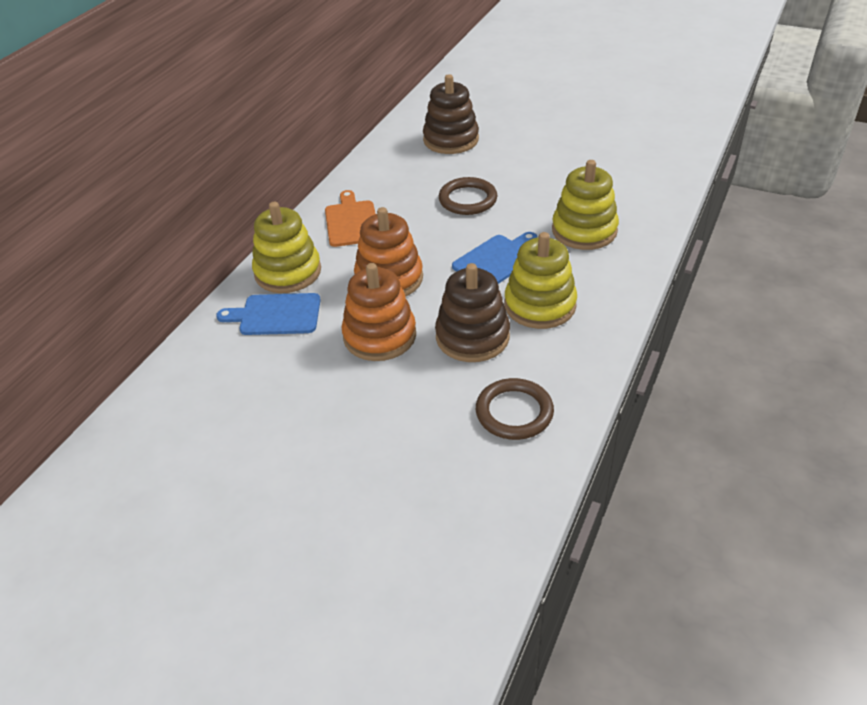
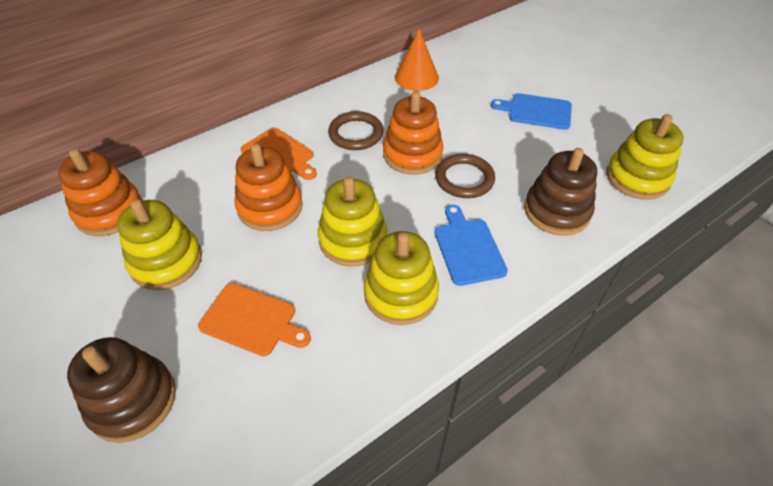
orange cone: none = 0 -> [395,28,439,91] = 1
orange cutting board: [325,190,376,247] = 1 -> [198,283,311,356] [240,127,317,180] = 2
orange stacking toy: [341,263,416,361] [354,207,423,297] = 2 -> [58,148,142,236] [235,144,303,231] [383,91,443,175] = 3
yellow stacking toy: [252,202,321,293] [505,232,577,329] [552,160,619,250] = 3 -> [117,199,202,290] [318,177,387,266] [364,231,439,325] [606,114,683,200] = 4

